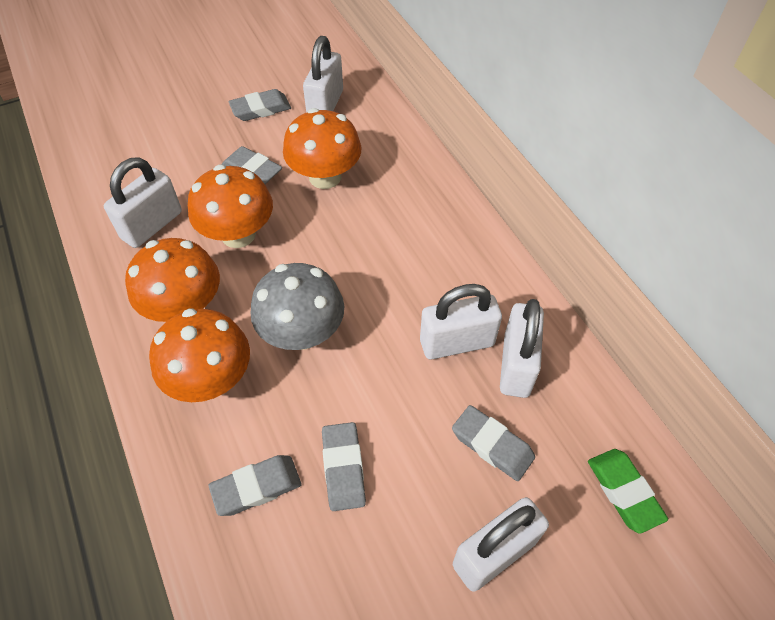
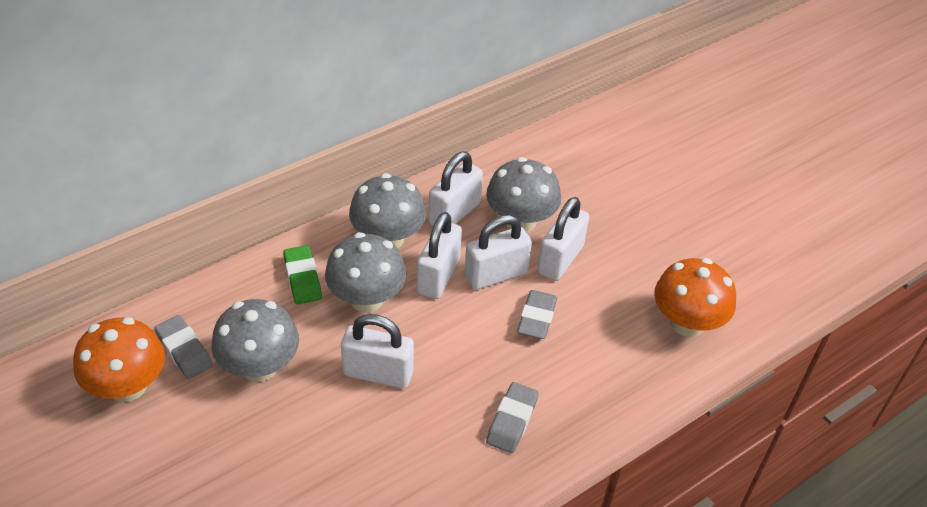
grey eraser: [209,455,302,516] [222,146,282,184] [229,89,291,121] [322,422,366,511] [452,405,535,481] = 5 -> [154,315,213,379] [486,382,539,453] [517,290,557,339] = 3
grey mushroom: [250,263,344,350] = 1 -> [211,299,299,382] [325,232,407,312] [349,173,426,248] [486,157,561,232] = 4
orange mushroom: [125,238,220,322] [149,308,250,402] [188,165,273,248] [283,108,362,189] = 4 -> [73,317,165,402] [654,258,736,337] = 2

